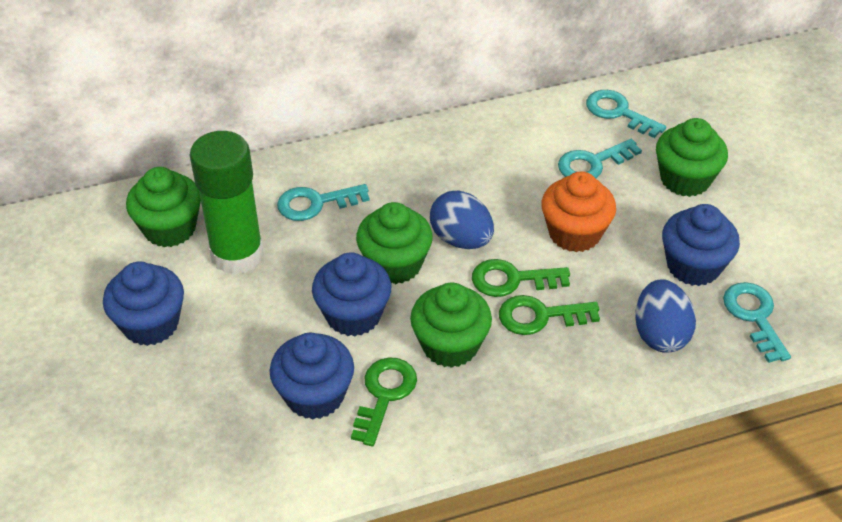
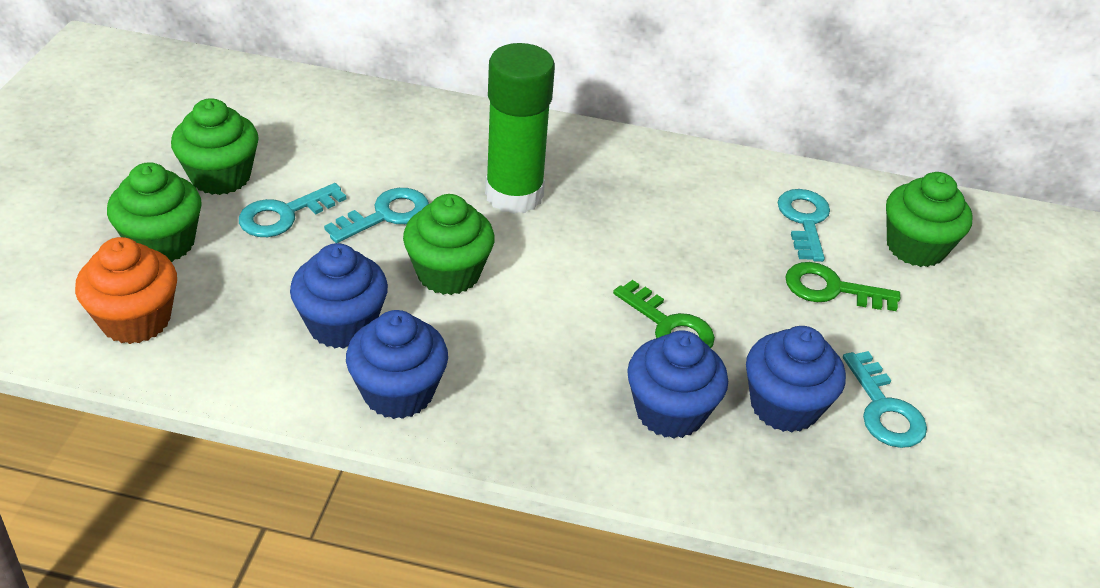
blue egg: [430,191,494,249] [635,279,696,353] = 2 -> none = 0
green key: [351,357,417,446] [472,259,570,297] [499,295,600,335] = 3 -> [613,280,715,348] [785,262,900,311] = 2

